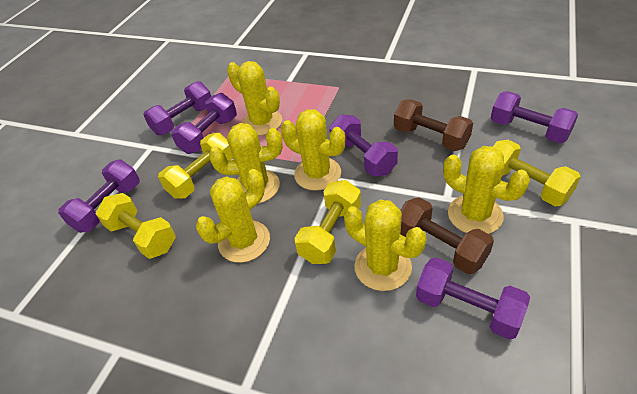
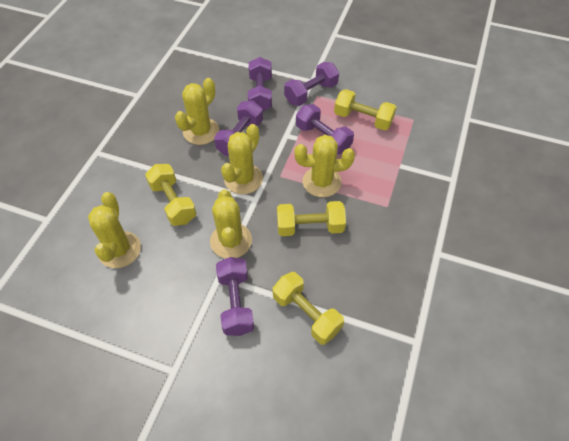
brown dumbbell: [394,99,473,151] [400,197,494,274] = 2 -> none = 0
purple dumbbell: [58,160,140,233] [143,81,211,135] [171,93,237,154] [329,115,398,176] [416,257,530,340] [491,91,578,143] = 6 -> [214,100,263,156] [216,257,254,336] [248,57,272,111] [284,62,339,106] [296,104,354,155] = 5
yellow cactus: [196,169,270,263] [209,123,283,204] [227,61,282,136] [281,109,345,191] [344,200,426,291] [443,146,530,234] = 6 -> [88,192,141,268] [175,78,219,145] [210,189,252,258] [221,124,263,194] [294,135,355,197] = 5

